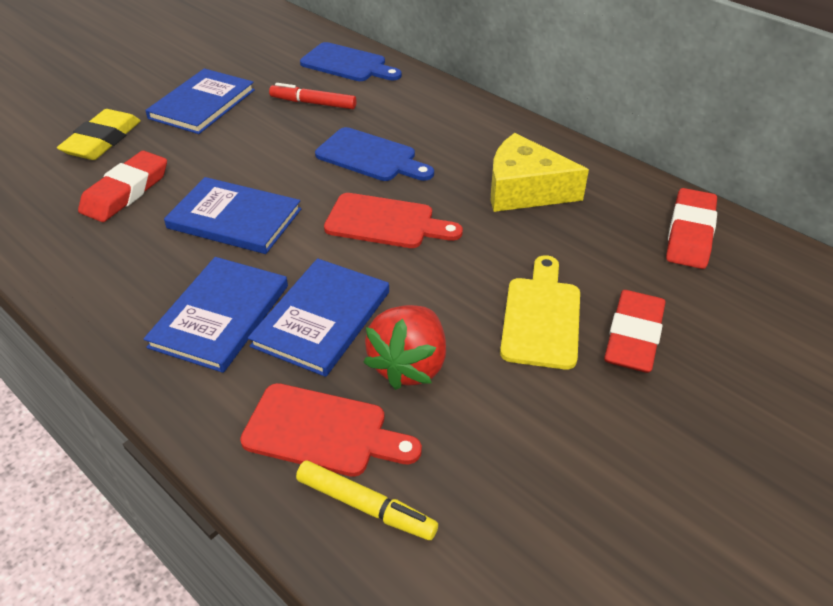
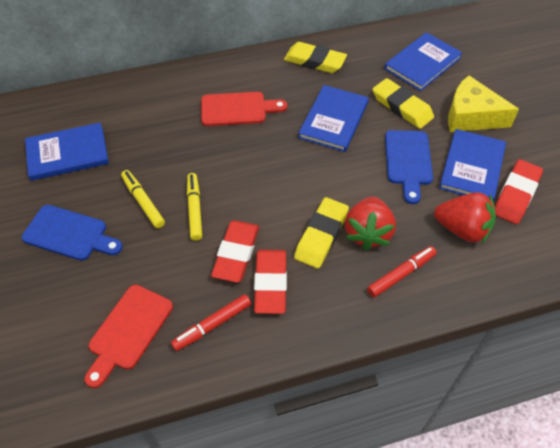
red marker: [269,83,357,109] = 1 -> [171,294,251,351] [367,246,437,297] = 2
red strawberry: [363,305,446,390] = 1 -> [345,196,396,250] [434,192,496,243] = 2
yellow cutting board: [500,255,580,370] = 1 -> none = 0
yellow eraser: [57,109,141,160] = 1 -> [284,42,347,73] [294,197,349,268] [373,78,434,129] = 3
yellow marker: [296,461,438,540] = 1 -> [121,170,165,228] [187,173,202,241] = 2

